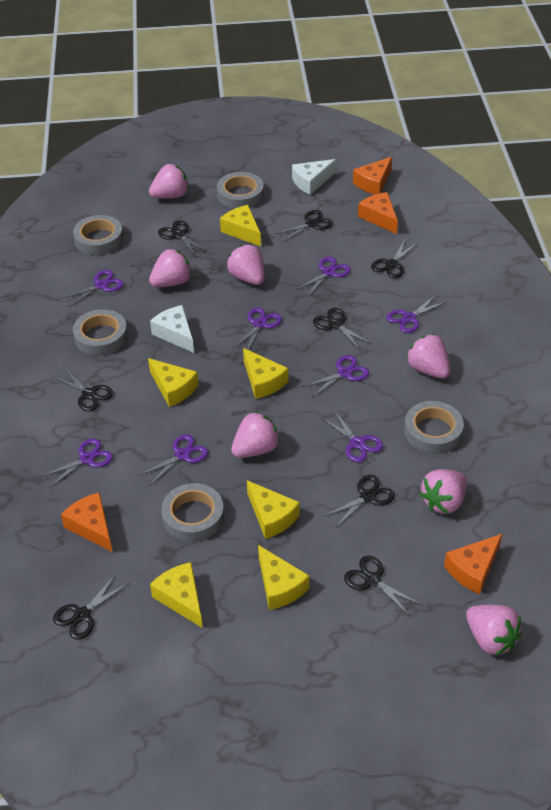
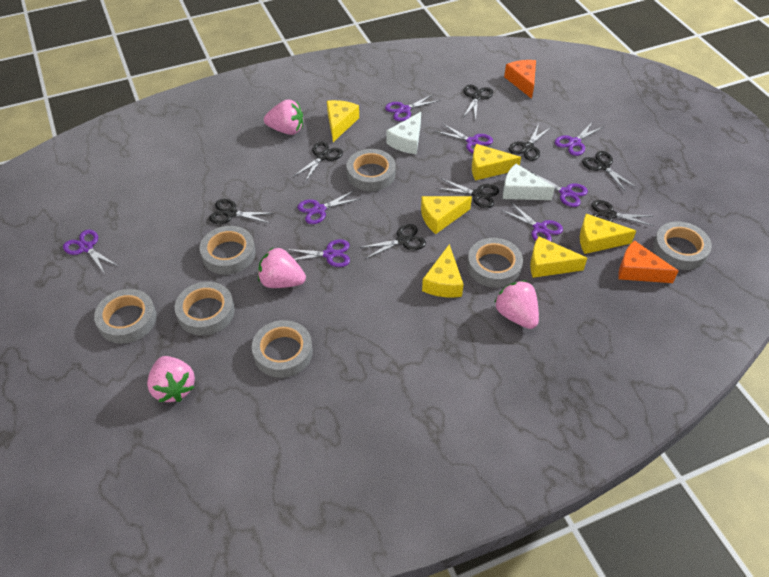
grey tape: [73,215,123,255] [73,309,128,355] [161,483,224,542] [217,172,264,209] [404,401,464,454] = 5 -> [94,289,157,344] [175,282,235,336] [199,226,256,275] [252,320,313,378] [347,149,396,191] [467,238,523,288] [653,222,712,270] = 7
orange cheese: [61,492,113,552] [353,157,392,195] [358,192,398,234] [444,534,502,594] = 4 -> [504,60,536,99] [618,240,678,283] = 2
pink strawberry: [149,164,189,198] [149,249,192,287] [227,245,265,285] [231,411,280,458] [406,334,450,379] [419,469,467,514] [466,605,522,656] = 7 -> [147,356,195,402] [258,247,306,288] [264,99,303,135] [494,281,539,329] = 4

